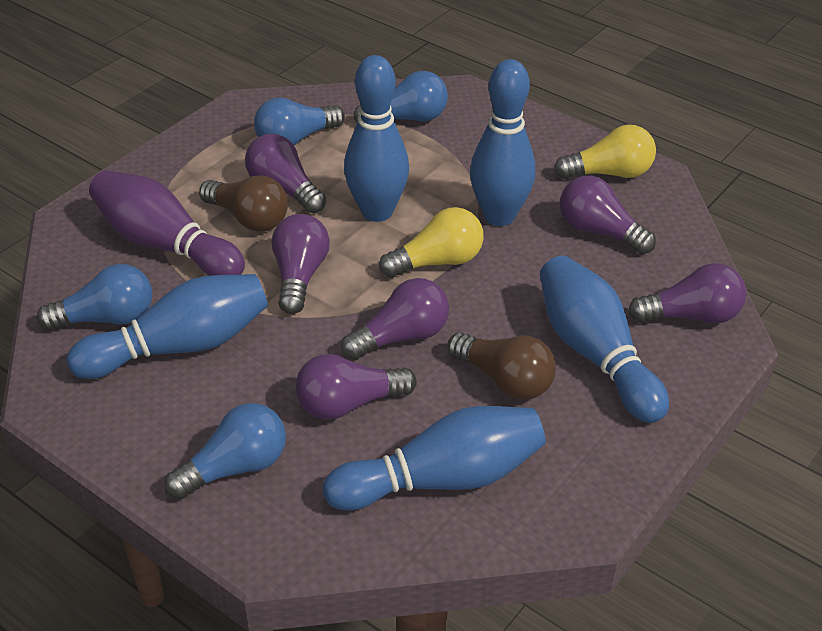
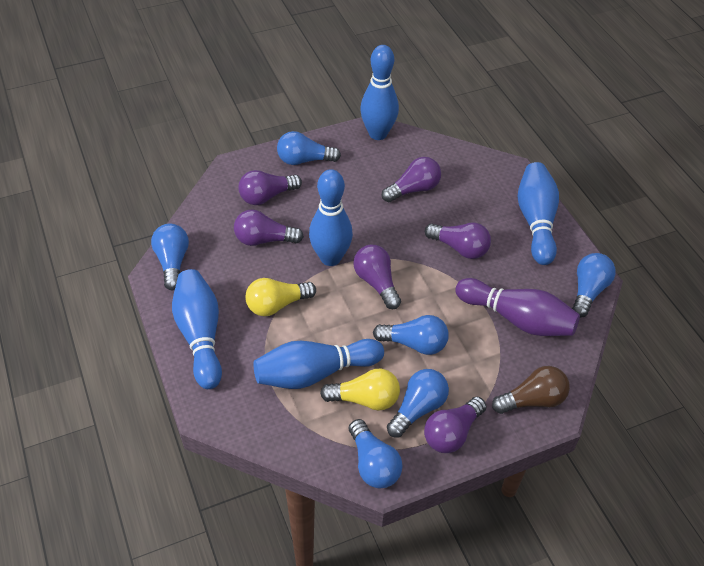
blue light bulb: [37,264,152,330] [164,403,286,499] [254,97,345,145] [354,71,448,122] = 4 -> [151,224,189,290] [277,131,341,165] [349,419,403,488] [373,315,449,355] [387,369,449,438] [572,253,616,318] = 6
brown light bulb: [199,175,288,232] [447,333,556,400] = 2 -> [492,366,570,414] = 1

